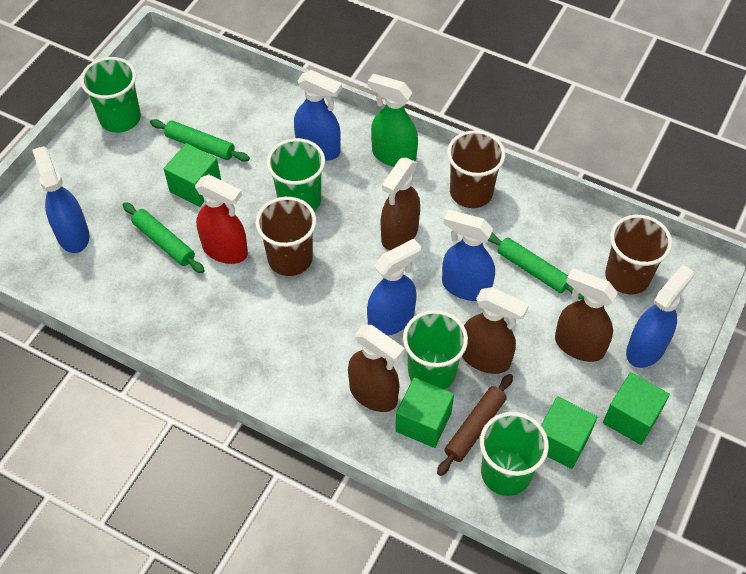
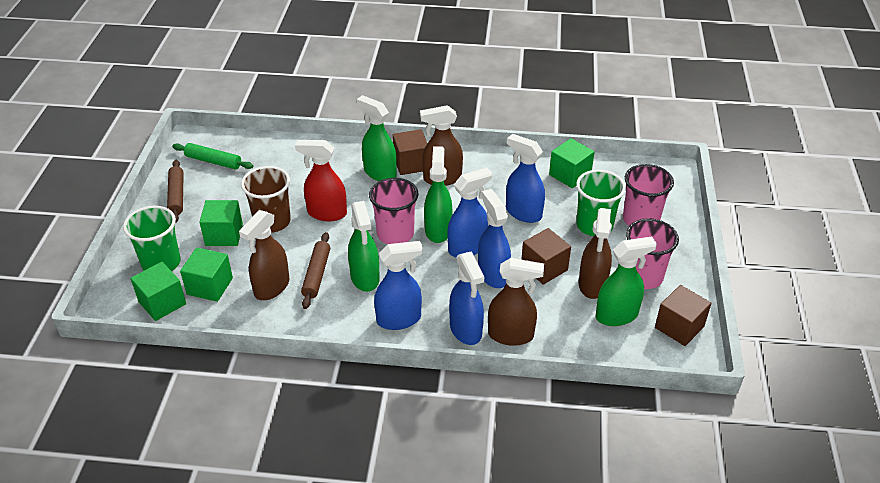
brown cube: none = 0 -> [393,129,428,175] [521,228,571,285] [655,285,711,346] = 3
brown cup: [256,197,316,276] [447,130,505,208] [605,215,672,294] = 3 -> [241,166,291,233] = 1
brown rolling pin: [437,374,513,476] = 1 -> [167,160,184,223] [301,232,330,309] = 2
green cup: [80,57,141,133] [267,138,325,211] [403,310,468,390] [480,412,549,496] = 4 -> [123,206,181,271] [576,170,626,236] = 2
green rolling pin: [123,202,205,273] [150,119,250,162] [487,233,584,300] = 3 -> [172,143,253,169] = 1
green spray bottle: [368,74,418,167] = 1 -> [348,201,380,292] [356,95,397,181] [424,146,452,243] [596,237,657,326] = 4
pink cup: none = 0 -> [369,178,418,244] [623,164,674,226] [626,218,679,289] = 3

